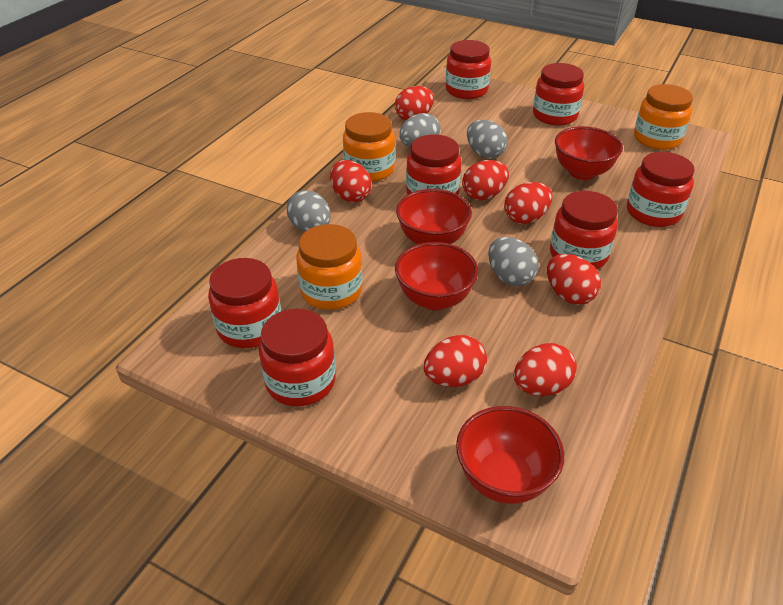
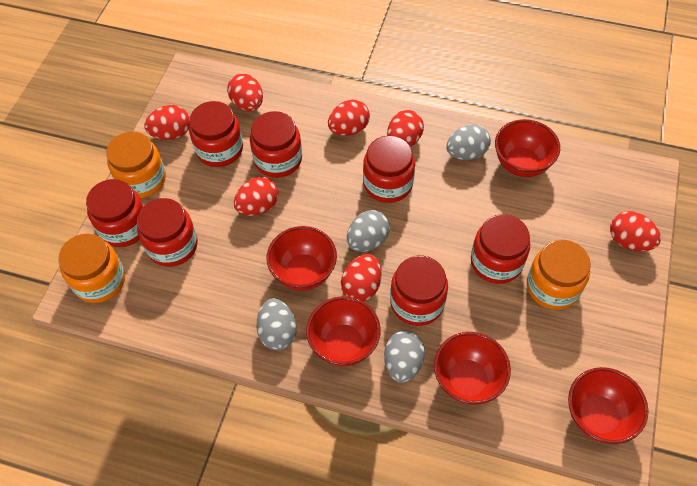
red bowl: [395,242,478,310] [396,189,472,244] [456,406,564,504] [555,126,623,180] = 4 -> [267,226,337,291] [306,296,381,367] [434,332,511,405] [495,119,560,177] [568,367,648,444] = 5

